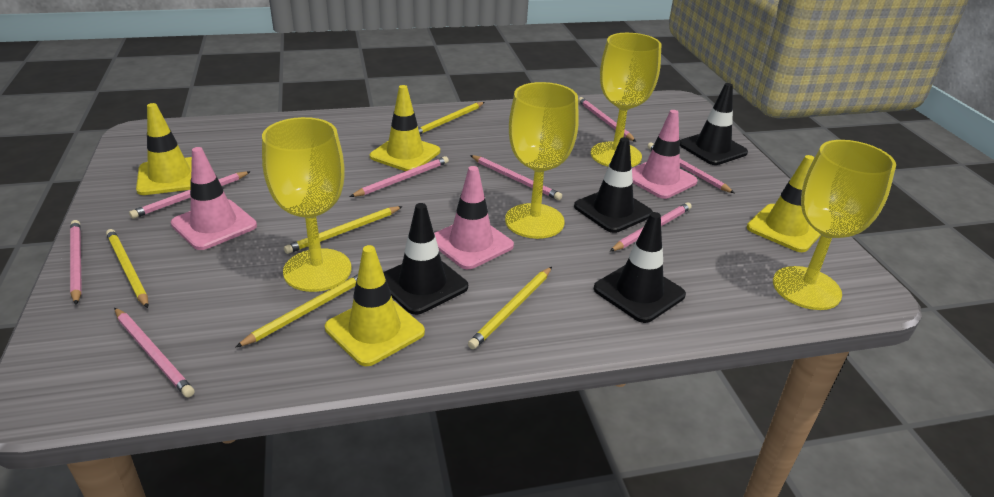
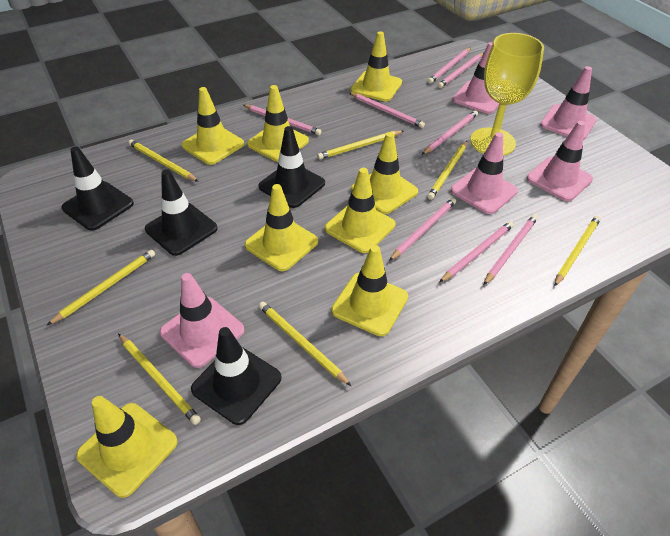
pink traffic cone: [171,147,257,250] [434,166,514,269] [632,110,698,199] = 3 -> [160,273,245,368] [451,132,518,214] [452,42,499,114] [527,121,593,201] [540,66,597,140] = 5
yellow goblet: [262,117,352,292] [505,82,579,239] [591,33,661,167] [773,140,896,310] = 4 -> [470,33,544,156] = 1
yellow pencil: [106,229,148,308] [235,274,358,348] [284,206,403,254] [418,102,485,134] [468,267,552,349] = 5 -> [47,250,155,325] [118,334,201,425] [128,139,199,182] [259,302,351,386] [317,130,403,160] [427,141,467,200] [554,216,601,287] = 7
yellow traffic cone: [136,103,192,195] [325,245,425,366] [370,85,440,171] [747,155,821,252] = 4 -> [76,396,178,498] [182,87,244,165] [245,184,318,271] [247,85,309,162] [325,168,395,253] [331,245,408,336] [351,31,402,101] [351,132,418,214] = 8

